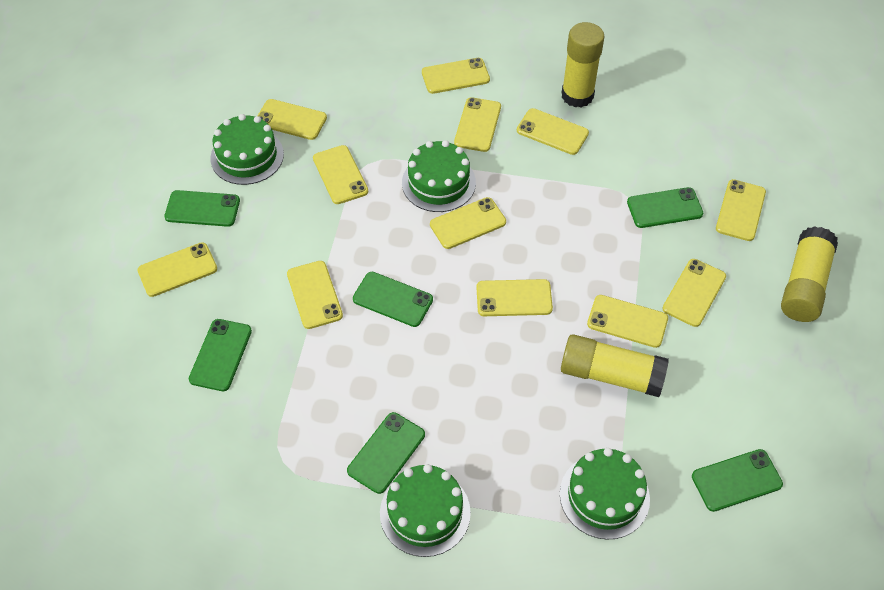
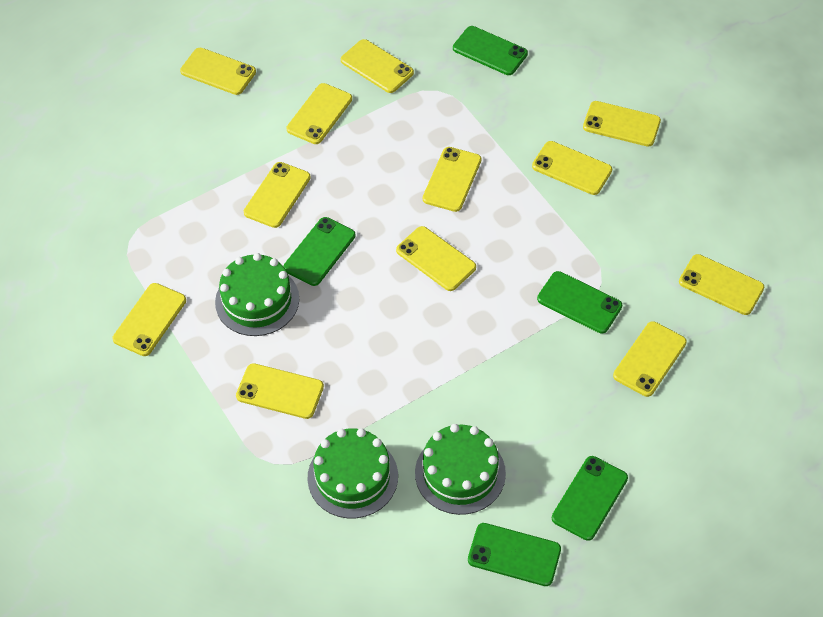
green cake: [210,114,284,185] [380,464,471,557] [402,140,476,212] [560,448,650,540] = 4 -> [215,253,299,336] [307,428,398,518] [415,424,506,515] = 3
green phone: [164,190,240,227] [189,319,252,391] [347,412,425,494] [353,272,433,327] [627,187,703,228] [692,449,783,512] = 6 -> [283,217,356,286] [453,26,528,75] [468,523,561,586] [537,271,622,333] [552,456,628,541] = 5
yellow glue stick: [561,22,605,108] [561,334,669,397] [781,226,838,322] = 3 -> none = 0

